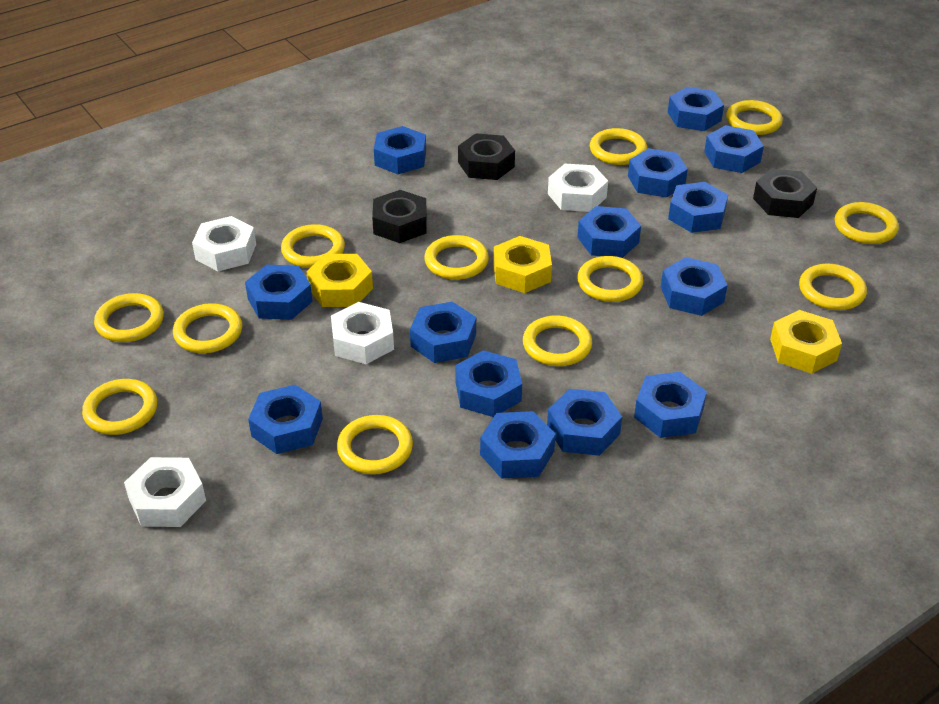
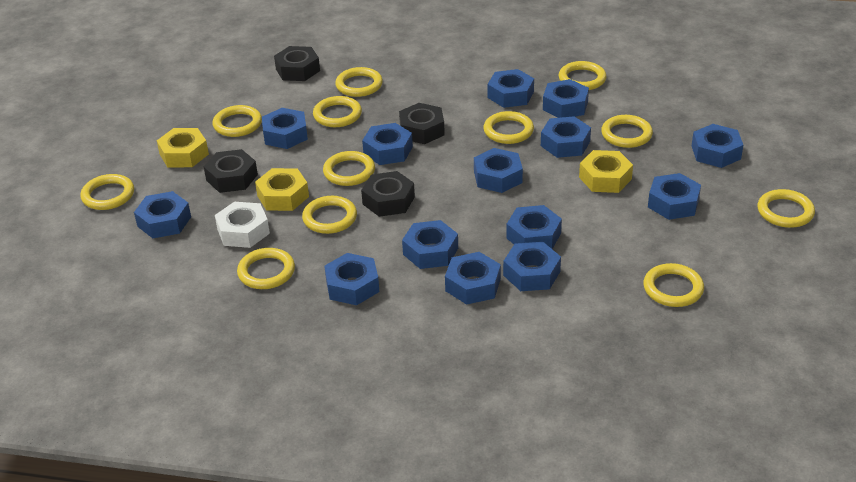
black nut: [372,190,427,243] [458,133,515,180] [753,169,817,218] = 3 -> [204,149,258,193] [274,46,320,81] [361,171,415,217] [399,103,445,144] = 4
white nut: [124,457,206,527] [192,216,256,271] [331,302,394,364] [548,164,608,212] = 4 -> [215,202,270,248] = 1

